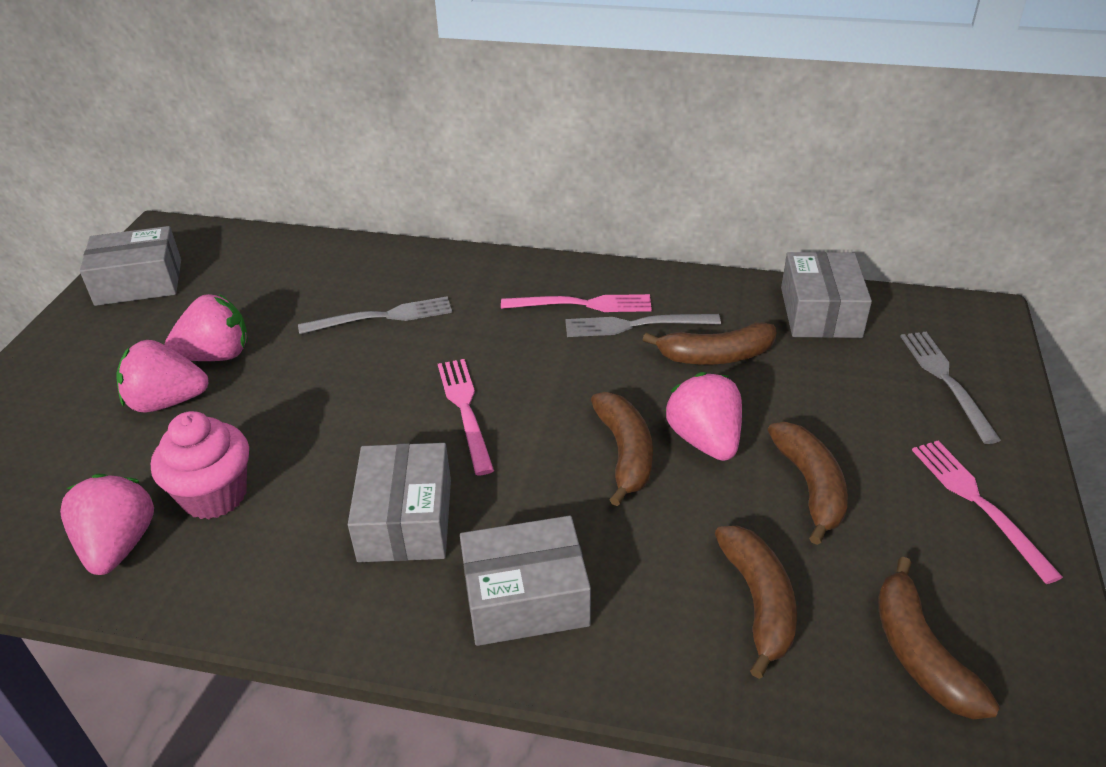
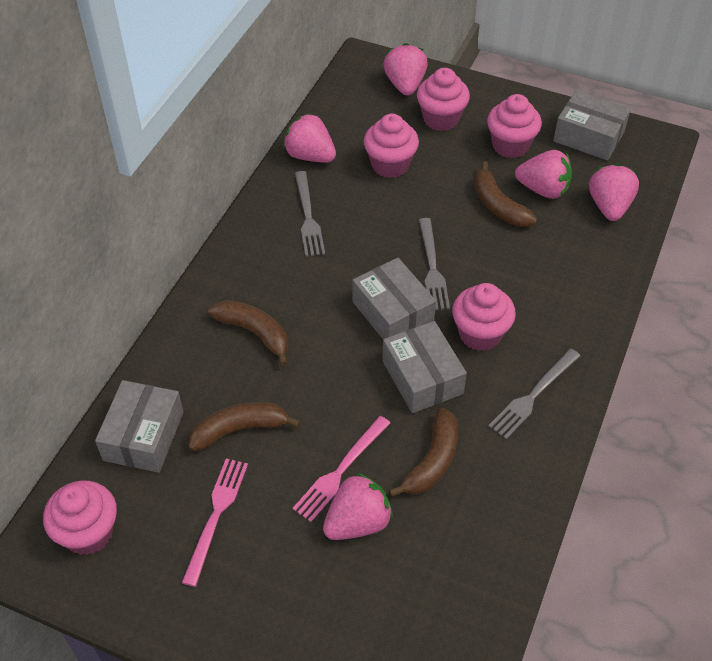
brown banana: [591,392,653,506] [643,322,776,364] [715,526,797,679] [768,422,848,545] [878,557,1000,719] = 5 -> [189,402,300,451] [208,300,288,366] [389,408,458,497] [474,161,537,227] = 4
pink cupcake: [151,411,249,519] = 1 -> [43,480,117,555] [364,114,419,178] [417,68,470,131] [452,283,516,351] [487,94,542,158] = 5
pink fork: [438,359,494,476] [501,294,652,312] [912,440,1063,584] = 3 -> [182,458,248,587] [292,416,390,522] = 2
pink strawberry: [60,474,154,575] [116,340,209,413] [164,294,248,361] [665,372,742,461] = 4 -> [283,113,336,163] [323,473,393,540] [383,43,428,96] [515,150,572,199] [589,164,639,221] = 5

